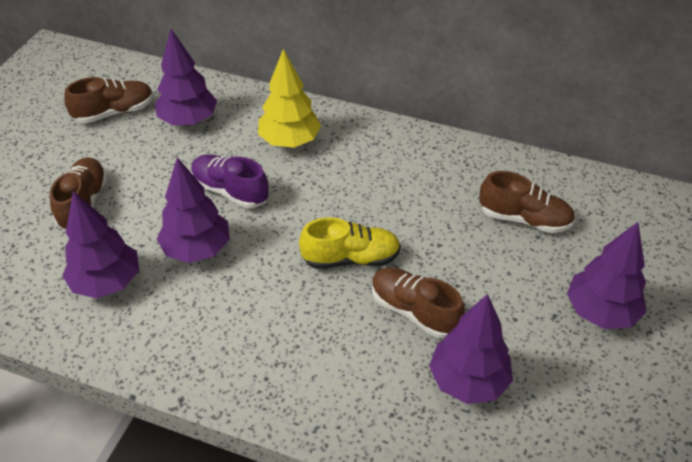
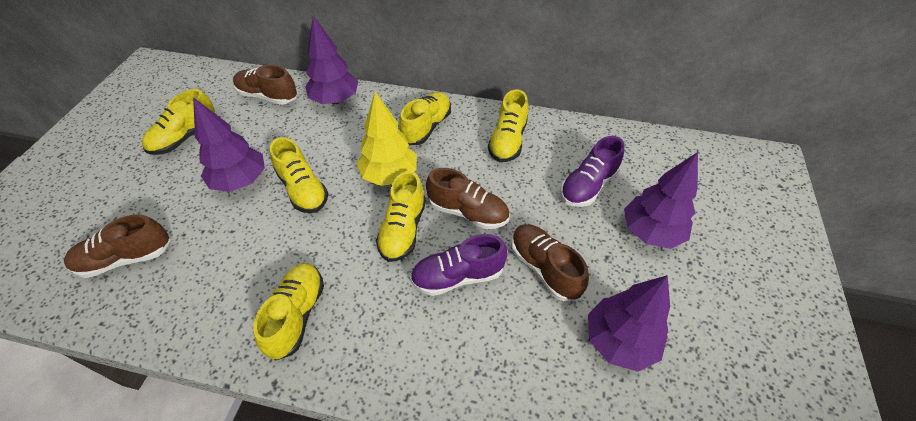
purple shoe: [191,154,269,208] = 1 -> [410,234,507,296] [560,136,624,207] = 2
purple tree: [62,191,139,298] [155,29,217,126] [157,157,230,263] [429,294,513,404] [567,222,647,329] = 5 -> [193,97,265,192] [305,16,358,104] [588,275,670,372] [624,152,698,249] = 4
yellow shoe: [299,217,401,269] = 1 -> [142,89,215,155] [253,263,324,361] [270,137,328,213] [376,171,426,262] [399,92,451,145] [488,89,528,162] = 6

